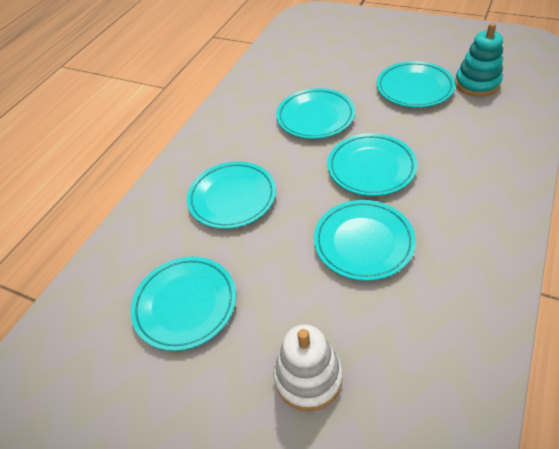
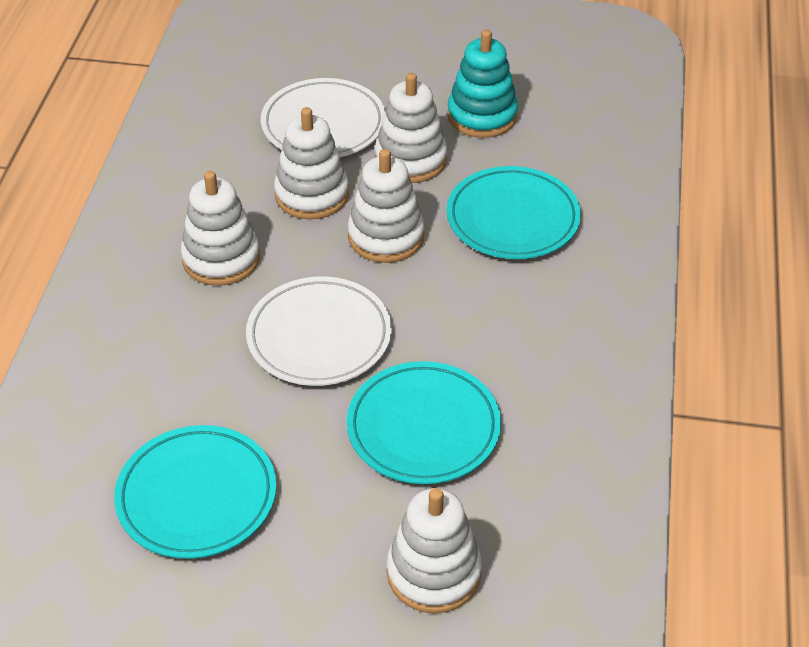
turquoise plate: [131,257,236,351] [187,161,276,229] [276,88,355,139] [314,200,416,281] [328,133,417,196] [377,61,455,108] = 6 -> [114,425,276,559] [347,361,501,484] [446,166,581,259] = 3
white plate: none = 0 -> [246,276,392,386] [261,78,386,157] = 2
white stacking toy: [273,325,343,411] = 1 -> [181,171,260,286] [274,107,349,219] [347,149,424,263] [375,73,447,183] [387,488,482,613] = 5

